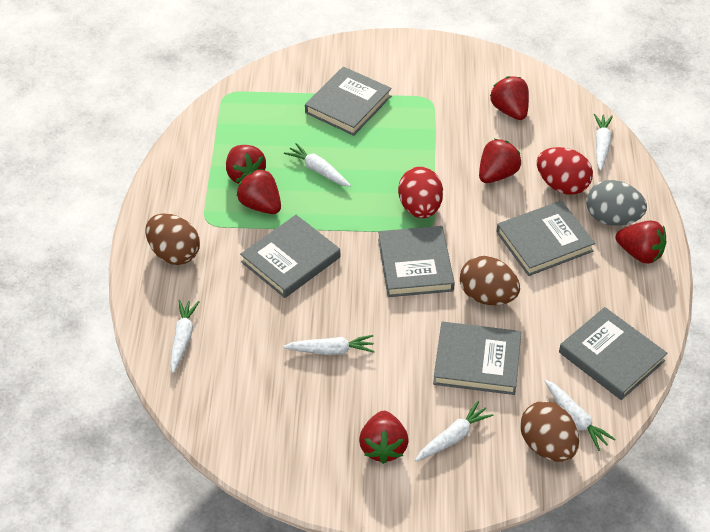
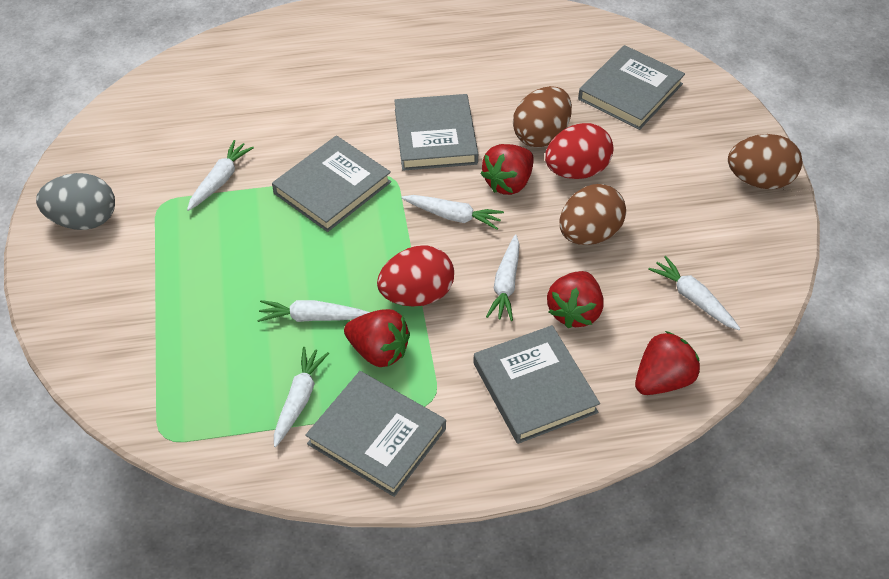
grey book: [240,215,340,298] [305,67,392,136] [378,226,455,297] [433,322,521,395] [496,200,595,276] [559,307,668,400] = 6 -> [272,136,391,232] [305,371,446,497] [394,94,478,171] [473,325,600,444] [578,45,685,130] = 5
red strawberry: [226,145,266,184] [237,169,281,214] [359,411,409,464] [479,139,521,183] [490,76,529,120] [616,220,666,264] = 6 -> [344,309,410,367] [481,144,534,195] [547,271,604,328] [635,331,700,395] = 4

